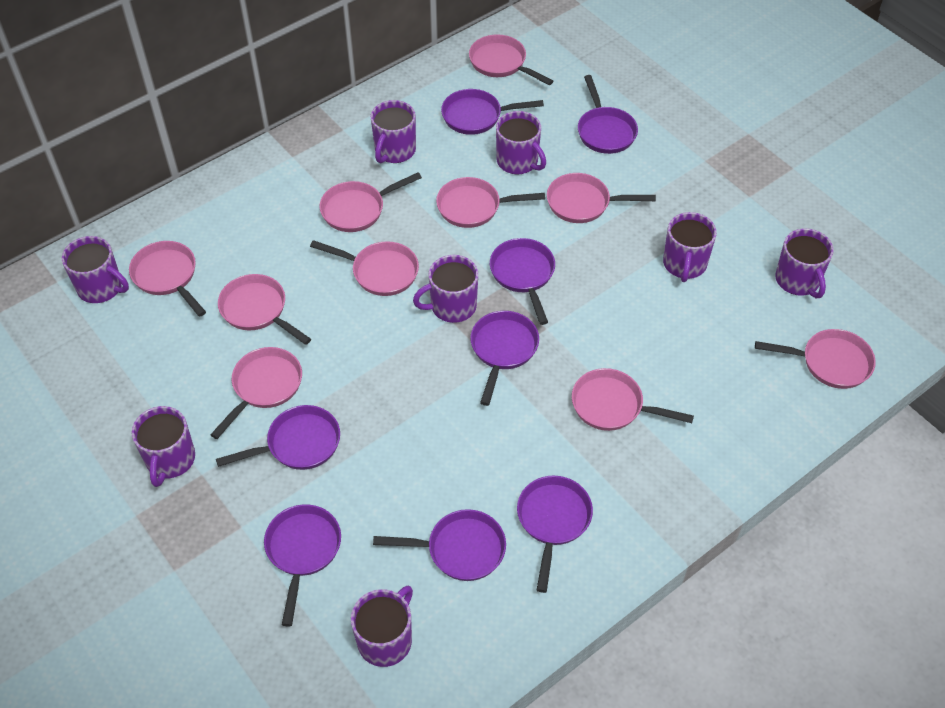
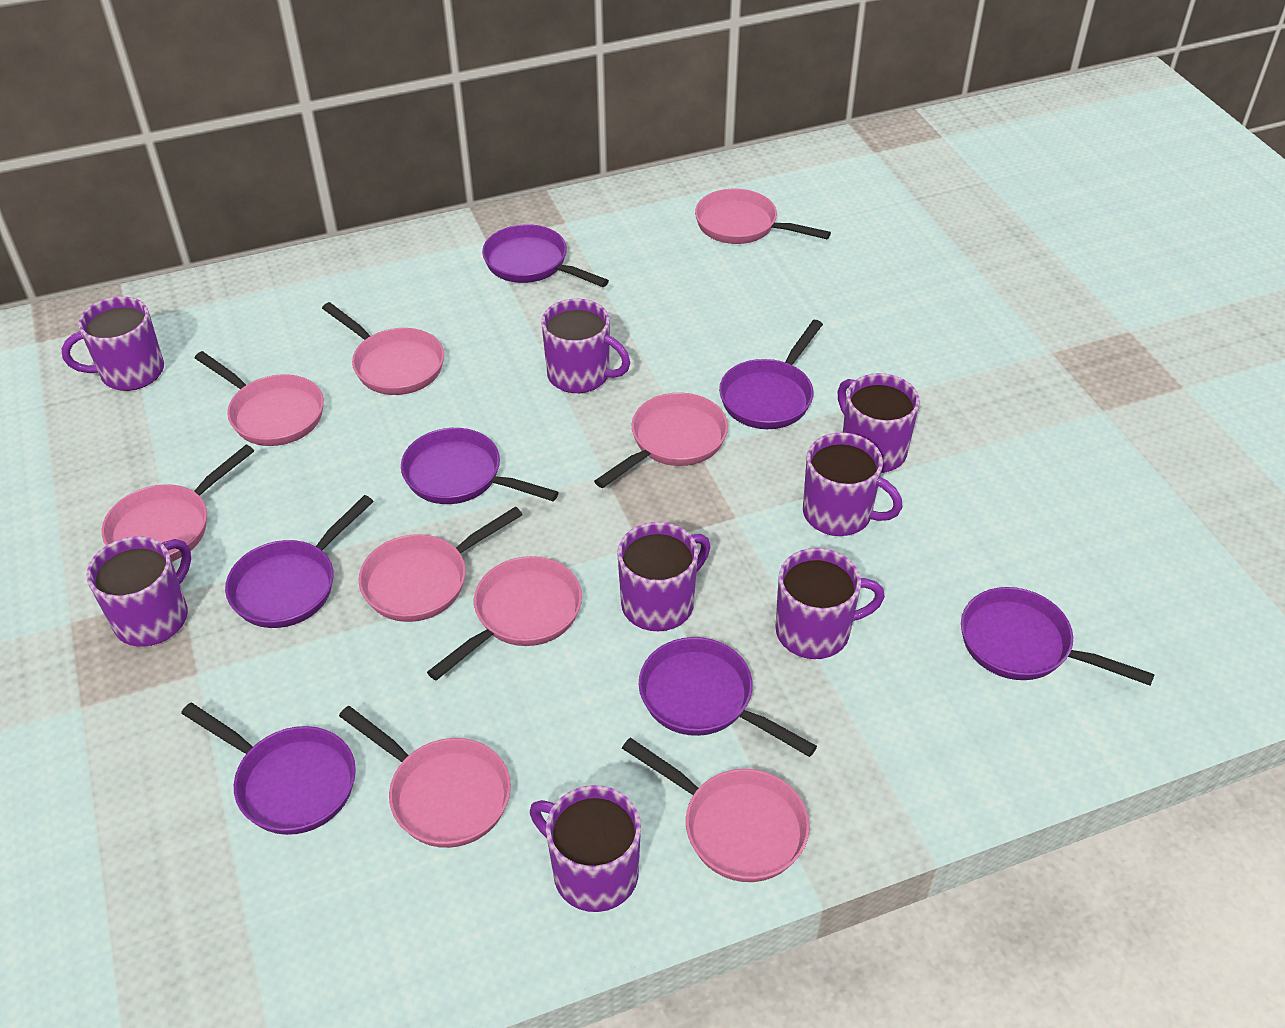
pink pan: [129,241,206,317] [210,347,302,439] [218,274,311,345] [310,240,419,296] [320,172,422,232] [436,177,545,228] [469,35,553,85] [547,173,656,223] [572,368,694,431] [755,329,876,389] = 10 -> [102,445,254,562] [195,351,324,446] [322,302,444,395] [339,706,511,848] [358,506,522,622] [427,556,582,681] [594,392,728,488] [622,738,810,882] [695,189,831,244] = 9
purple pan: [216,405,340,470] [264,504,341,627] [373,509,506,581] [441,89,544,135] [470,311,539,406] [490,238,555,325] [517,476,593,593] [578,75,638,154] = 8 -> [181,703,356,835] [225,495,374,628] [401,428,559,504] [482,224,609,287] [639,637,817,757] [719,320,823,429] [961,587,1155,686] = 7

